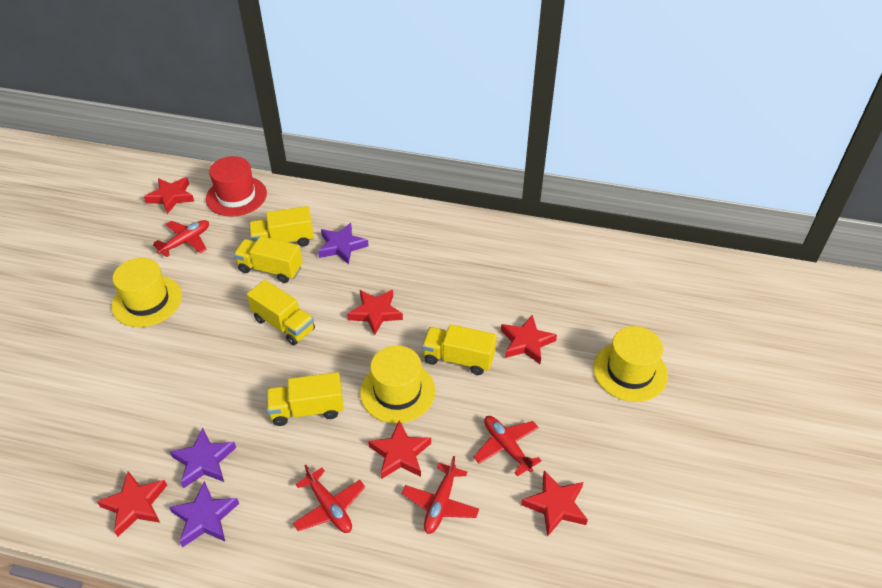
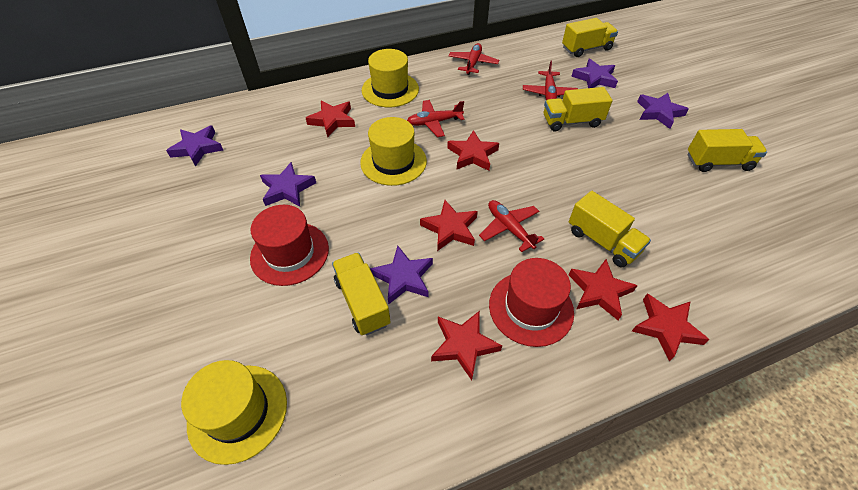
purple star: [169,481,239,548] [170,427,236,489] [318,223,369,265] = 3 -> [166,125,223,167] [260,162,316,207] [370,246,433,305] [571,58,618,88] [637,93,689,129] = 5
red hat: [206,156,267,217] = 1 -> [250,205,329,286] [489,258,574,347] = 2

